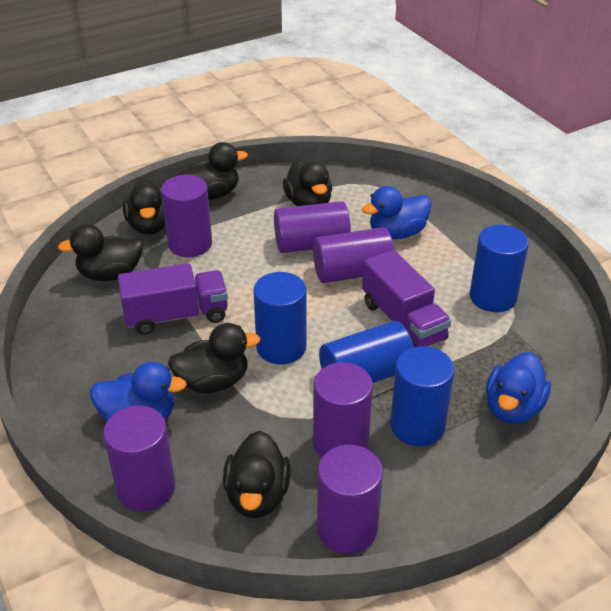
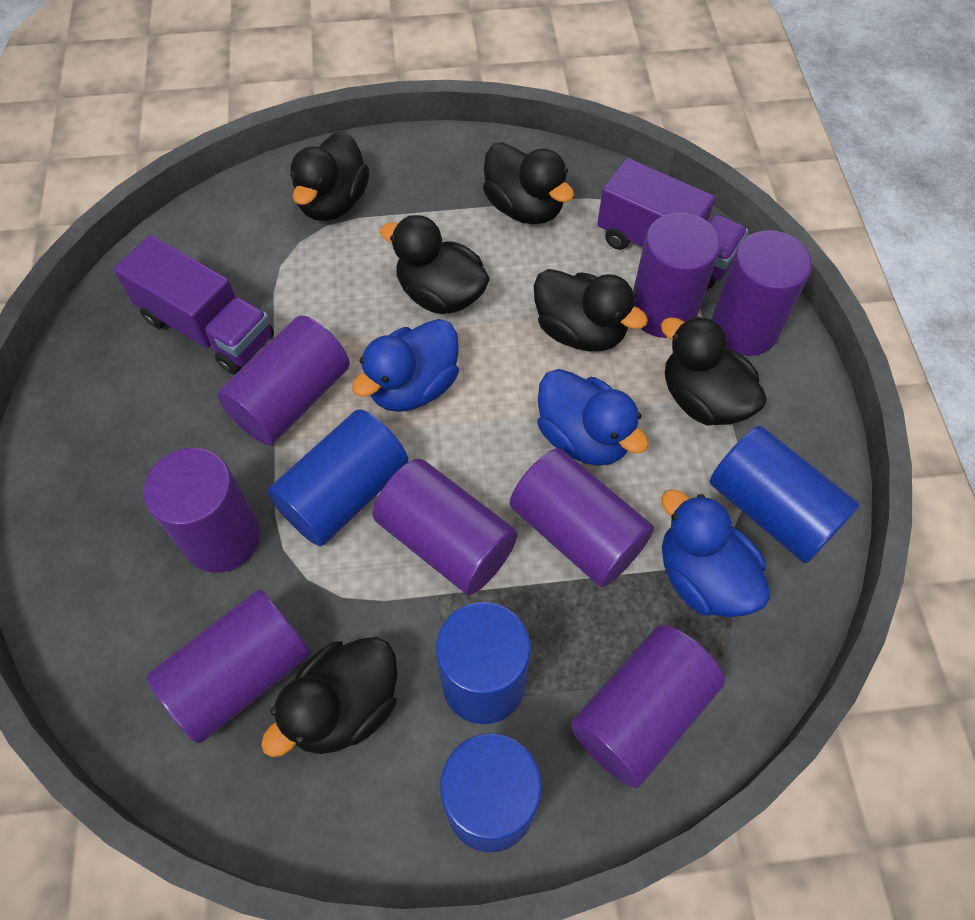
purple cylinder: [103,406,175,511] [161,175,212,257] [274,201,351,253] [313,227,394,283] [313,362,373,457] [317,445,383,554] = 6 -> [143,448,260,573] [146,589,311,743] [217,316,350,445] [373,459,518,595] [510,448,654,587] [570,625,725,788] [633,212,720,338] [711,230,812,356] = 8

